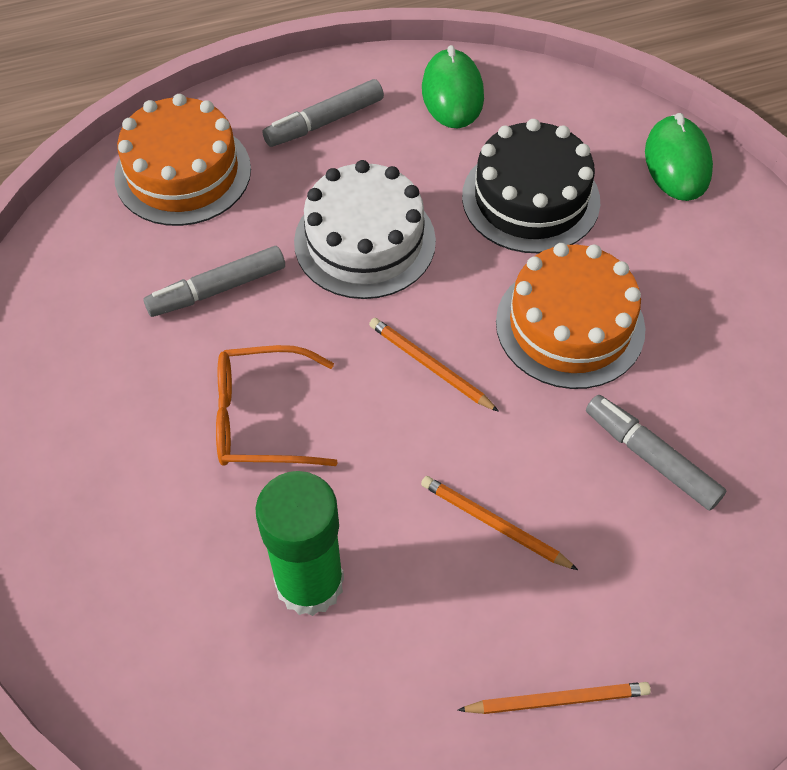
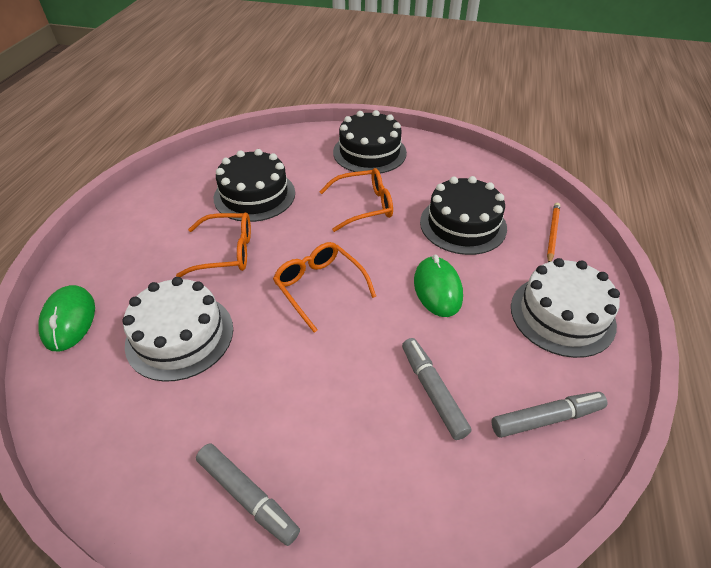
black cake: [462,119,600,253] = 1 -> [214,149,295,222] [333,110,407,173] [420,176,507,255] = 3
green glue stick: [255,471,344,616] = 1 -> none = 0
orange cake: [114,94,251,226] [496,243,645,389] = 2 -> none = 0
orange glasses: [216,345,338,466] = 1 -> [176,213,251,277] [273,242,376,333] [319,168,393,232] = 3
orange pencil: [369,318,499,412] [421,476,578,570] [458,682,651,714] = 3 -> [547,203,560,262] = 1
white cake: [294,160,436,299] = 1 -> [122,277,233,382] [511,258,620,358] = 2

